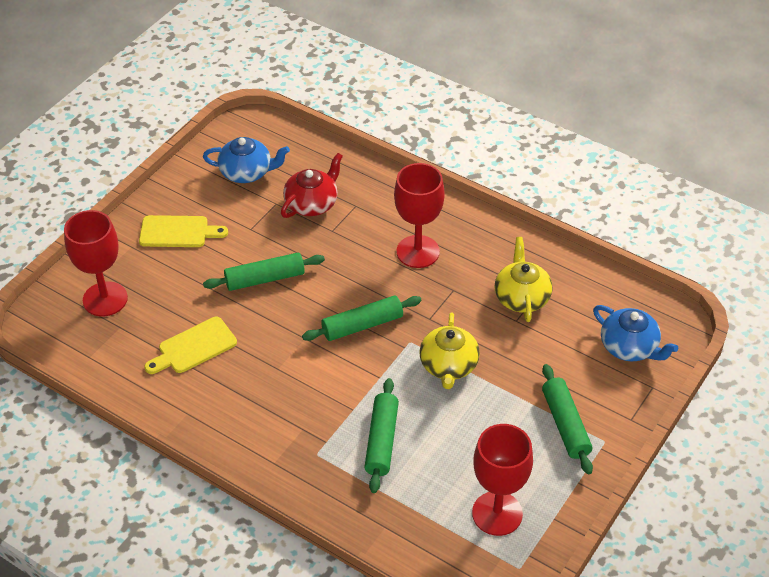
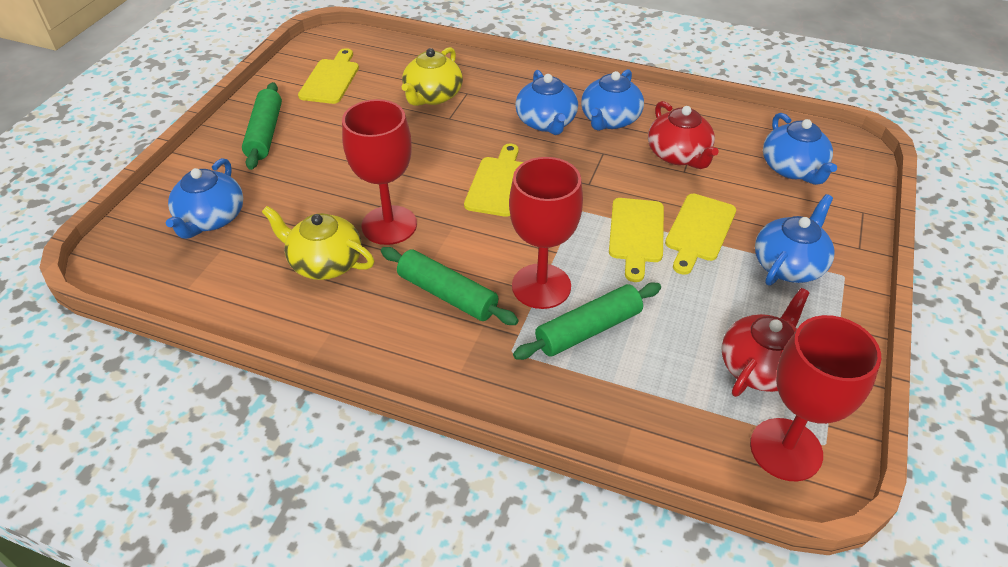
blue teapot: [203,137,290,183] [593,305,678,361] = 2 -> [166,158,243,239] [515,70,578,135] [581,69,644,131] [755,194,835,286] [763,113,837,185] = 5
green rolling pin: [203,253,325,291] [302,295,422,341] [364,378,399,493] [542,364,593,475] = 4 -> [242,82,282,170] [381,247,519,325] [513,283,661,360] = 3
red teapot: [281,153,343,218] = 1 -> [648,101,719,169] [721,288,809,397] = 2
yellow cutting board: [139,215,228,247] [144,317,237,374] = 2 -> [298,48,359,104] [464,144,524,217] [609,198,664,282] [665,194,736,275] = 4

